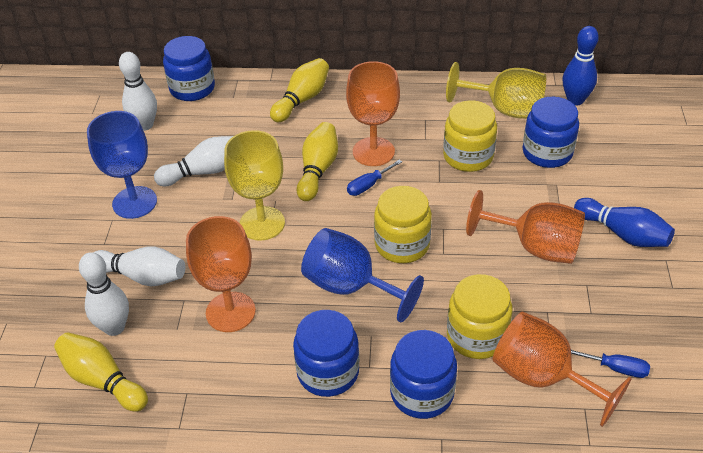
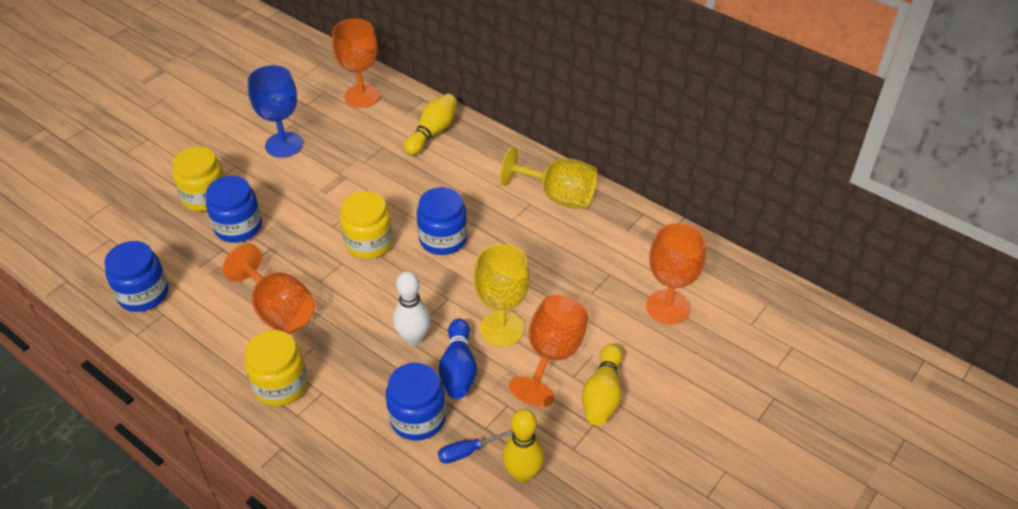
blue bowling pin: [563,26,599,106] [574,198,675,247] = 2 -> [438,319,477,399] = 1
blue goblet: [87,111,157,219] [301,228,424,322] = 2 -> [248,65,303,158] = 1
blue screwdriver: [347,160,402,196] [571,350,650,378] = 2 -> [438,430,512,464] = 1
white bowling pin: [79,252,129,336] [93,246,185,286] [119,52,157,131] [154,136,233,186] = 4 -> [393,271,431,345] = 1

